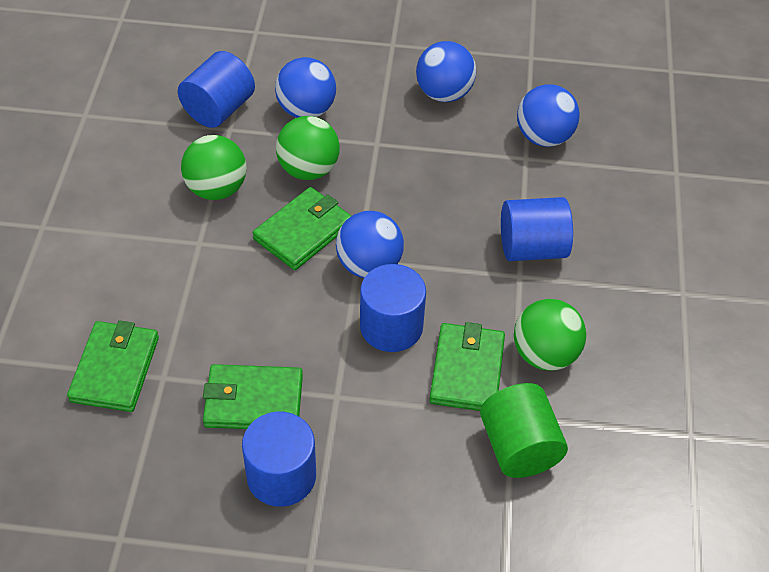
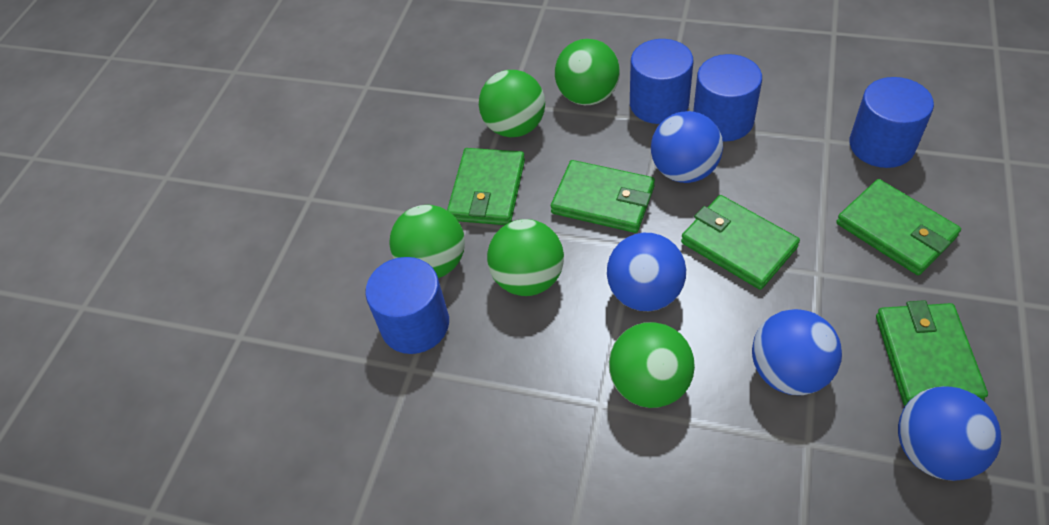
green ball: [181,135,247,200] [276,116,340,180] [514,299,586,371] = 3 -> [389,205,465,278] [479,70,545,137] [487,219,564,296] [555,39,620,105] [609,322,695,408] = 5
green cylinder: [480,383,568,478] = 1 -> none = 0
green wallet: [67,320,159,412] [203,364,303,429] [253,187,351,270] [429,322,505,411] = 4 -> [447,148,525,225] [551,160,655,233] [681,195,800,290] [836,179,961,275] [876,300,988,406] = 5

